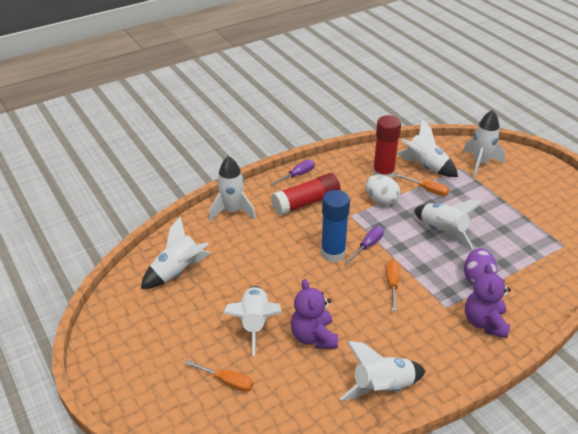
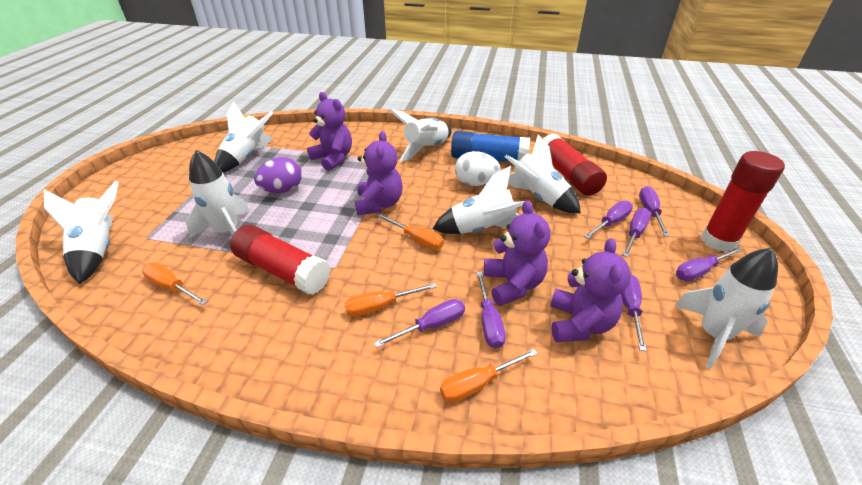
orange screwdriver: [184,360,253,392] [386,260,399,311] [395,174,449,196] = 3 -> [142,262,208,305] [344,283,437,317] [377,214,444,250] [440,349,538,403] = 4
purple screwdriver: [270,160,315,186] [345,226,384,264] = 2 -> [374,299,465,348] [476,271,506,349] [584,201,633,239] [621,274,647,351] [623,208,651,257] [639,186,670,236] [676,247,743,281] = 7
purple teddy bear: [291,279,338,349] [465,264,511,338] = 2 -> [307,92,352,171] [355,131,403,215] [484,201,550,306] [550,238,631,342] = 4
red glue stick: [271,173,340,216] [372,115,401,179] = 2 -> [230,225,331,295] [543,133,607,196] [701,151,785,252] = 3

